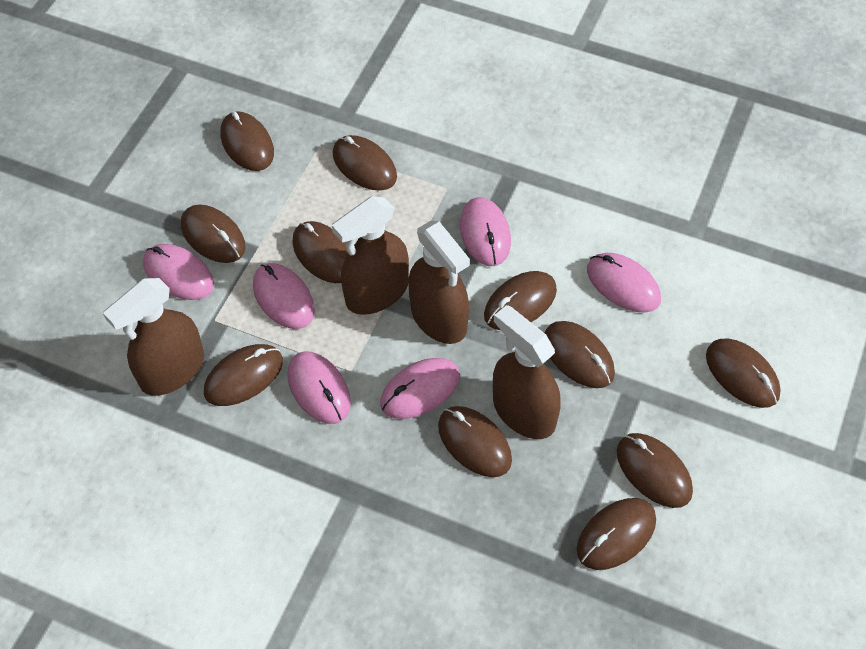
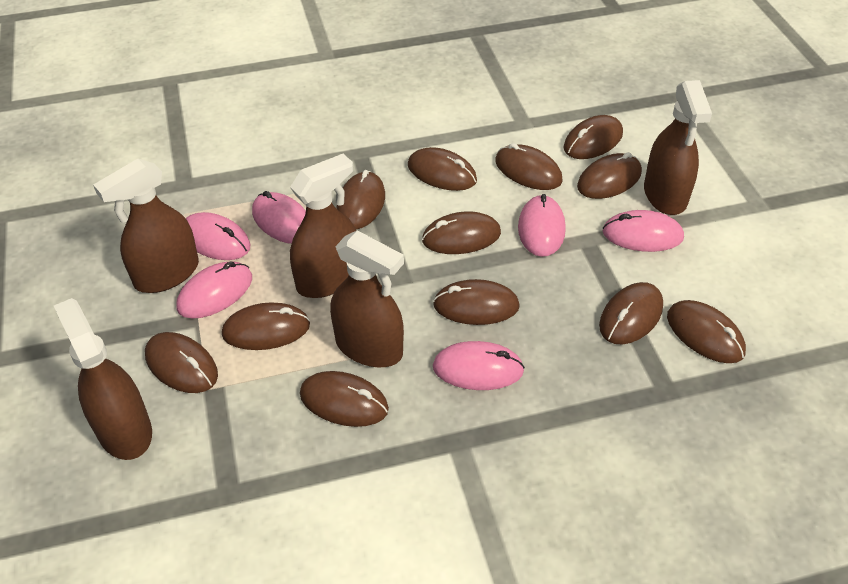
brown mouse: [181,205,246,263] [204,344,283,406] [221,111,274,171] [292,221,348,283] [333,135,397,191] [438,406,512,477] [484,271,557,330] [545,321,615,388] [577,498,656,570] [617,433,693,508] [706,339,780,408] = 11 -> [145,332,218,393] [222,303,310,350] [300,371,389,427] [336,170,385,229] [408,147,477,191] [422,211,501,254] [433,279,520,325] [495,143,563,190] [563,115,623,159] [577,152,642,199] [599,282,663,345] [667,300,746,363] = 12
brown spray bottle: [103,278,204,396] [332,196,409,315] [408,221,470,344] [493,305,561,439] = 4 -> [54,298,152,460] [93,159,199,293] [290,154,356,298] [330,230,404,367] [644,80,712,215] = 5

